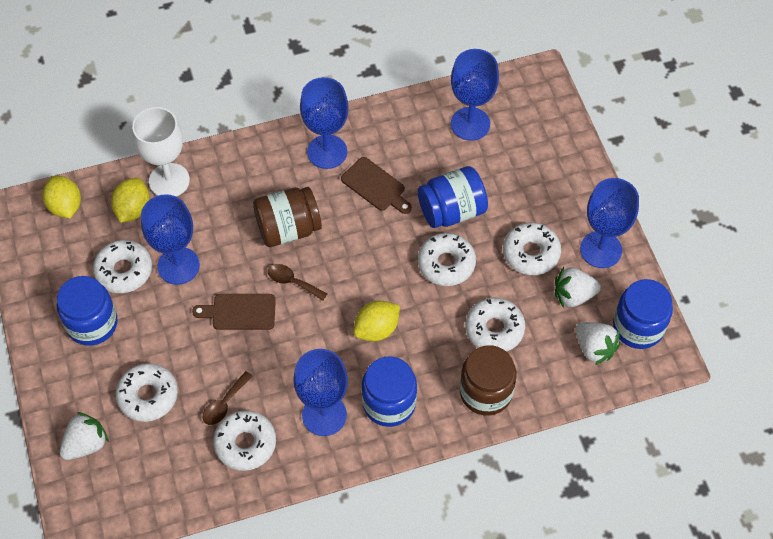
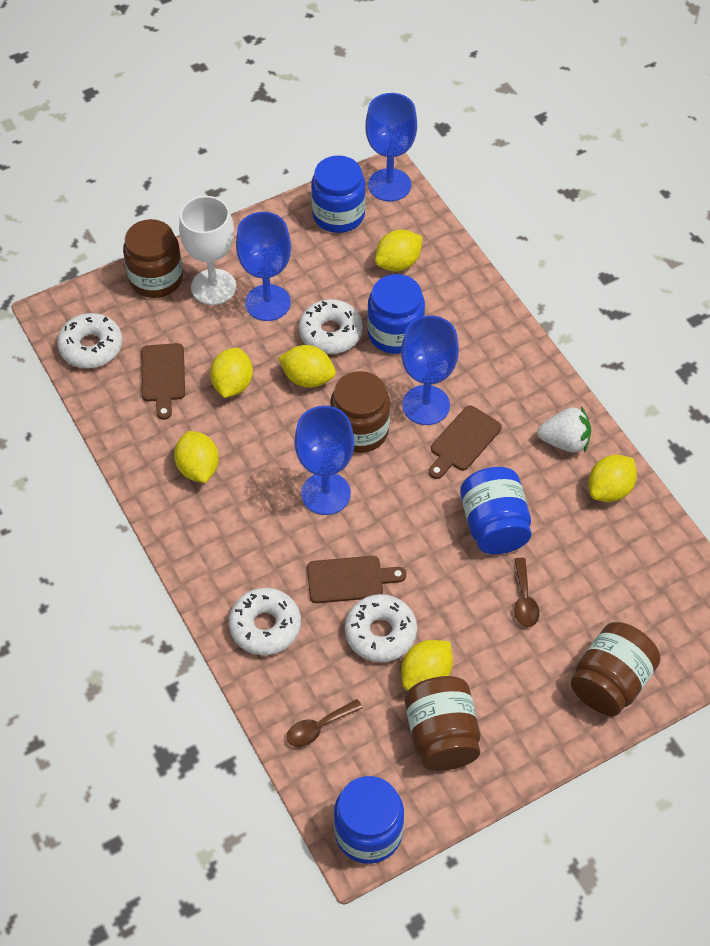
blue goblet: [141,194,200,285] [293,349,348,436] [300,77,349,169] [451,49,499,141] [580,178,639,268] = 5 -> [236,212,291,321] [295,406,354,515] [365,93,417,201] [401,315,459,425] = 4
brown cutting board: [192,294,276,330] [341,157,412,214] = 2 -> [141,343,185,420] [307,556,406,603] [429,405,502,479] = 3
brown jar: [253,187,322,247] [460,345,517,416] = 2 -> [123,219,183,298] [330,371,390,453] [405,676,480,771] [571,622,661,716] = 4
white donut: [93,240,152,293] [116,363,178,422] [213,410,276,471] [418,233,476,286] [465,298,525,352] [503,222,561,275] = 6 -> [57,313,122,368] [229,588,301,655] [299,299,363,354] [345,594,417,662] = 4
white strawberry: [60,412,109,460] [555,267,601,308] [575,322,620,365] = 3 -> [537,406,591,453] = 1
yellow lemon: [42,175,81,218] [111,178,150,223] [354,301,400,341] = 3 -> [174,431,219,483] [210,348,253,398] [278,345,336,388] [375,230,422,271] [401,640,453,691] [589,455,637,502] = 6

